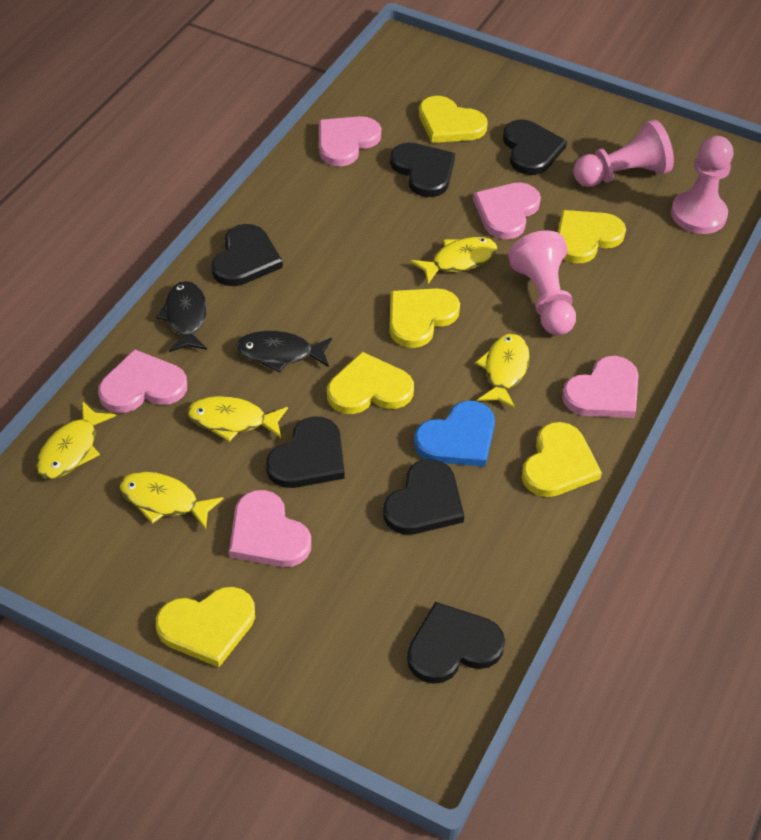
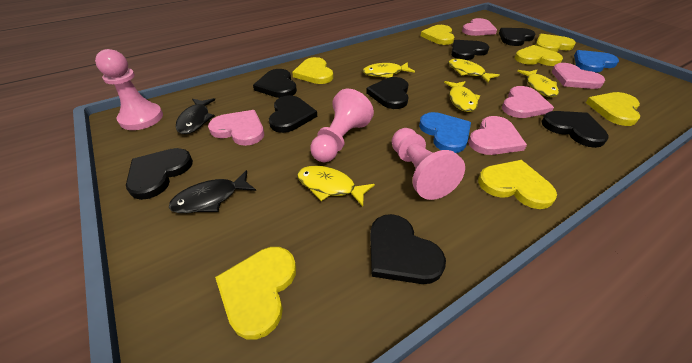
black heart: [212,224,283,286] [266,416,345,488] [383,459,464,535] [390,143,455,197] [407,602,505,684] [503,119,567,175] = 6 -> [126,148,193,200] [253,69,297,98] [269,95,317,133] [366,77,409,109] [370,214,446,284] [451,40,489,60] [499,28,536,46] [542,111,609,148] = 8
blue heart: [414,401,495,467] = 1 -> [419,112,471,153] [574,50,619,73] = 2
yellow heart: [156,587,255,667] [327,352,414,414] [389,288,460,348] [419,96,488,143] [521,422,602,497] [558,210,626,263] = 6 -> [215,247,296,340] [292,57,333,84] [421,25,455,45] [478,160,557,209] [515,45,563,66] [536,34,576,52] [586,92,641,126] = 7

